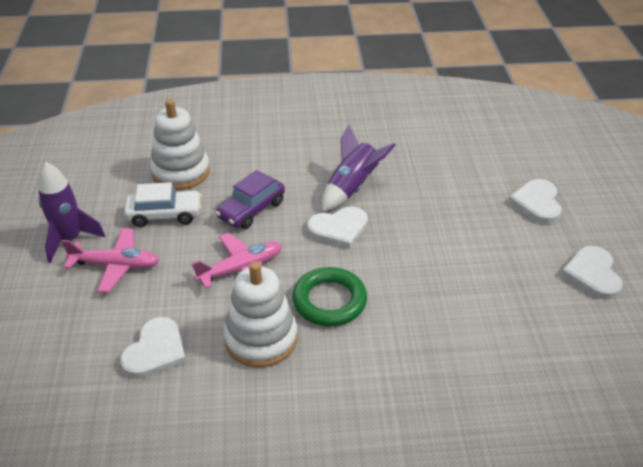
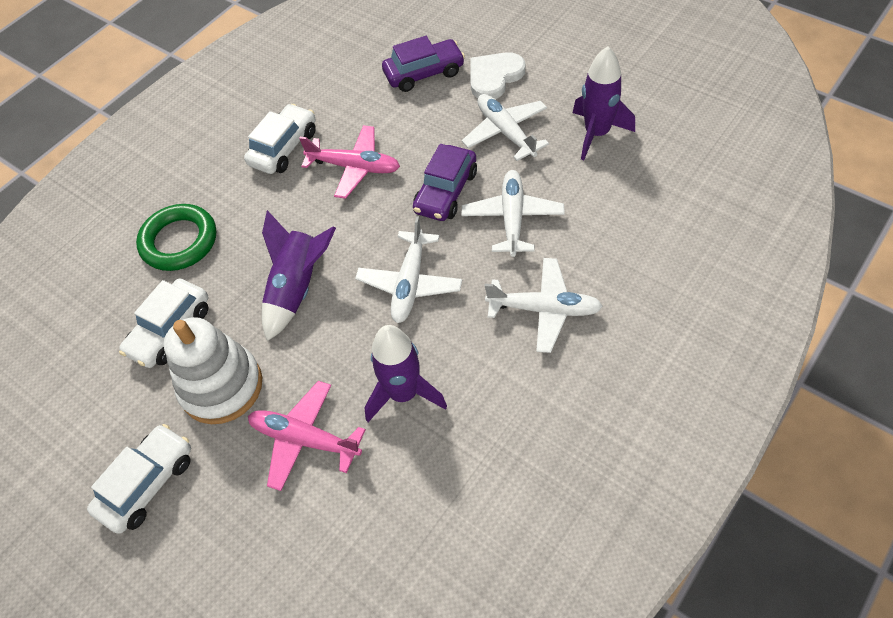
purple car: [215,170,285,229] = 1 -> [382,36,465,92] [413,144,477,221] = 2
purple rocket: [38,162,105,263] [322,125,396,212] = 2 -> [262,210,336,341] [364,325,447,422] [573,46,635,160] = 3
white car: [124,182,202,227] = 1 -> [87,424,191,534] [119,279,208,368] [244,104,316,174] = 3
white heart: [120,317,186,379] [307,206,368,249] [508,179,562,224] [561,246,623,300] = 4 -> [470,52,525,99] = 1
white plane: none = 0 -> [355,216,462,323] [462,94,549,161] [462,170,565,257] [484,258,603,353] = 4
white stacking toy: [150,99,210,190] [223,261,298,368] = 2 -> [164,317,262,424] = 1

